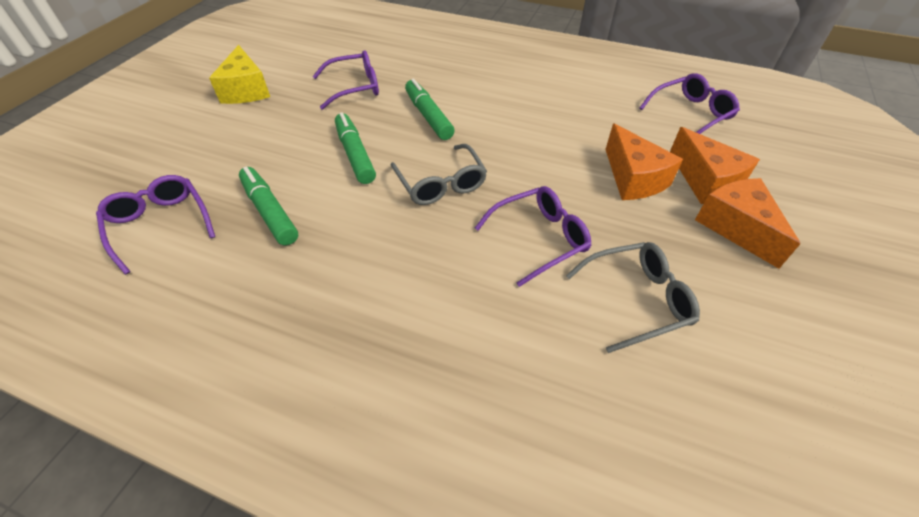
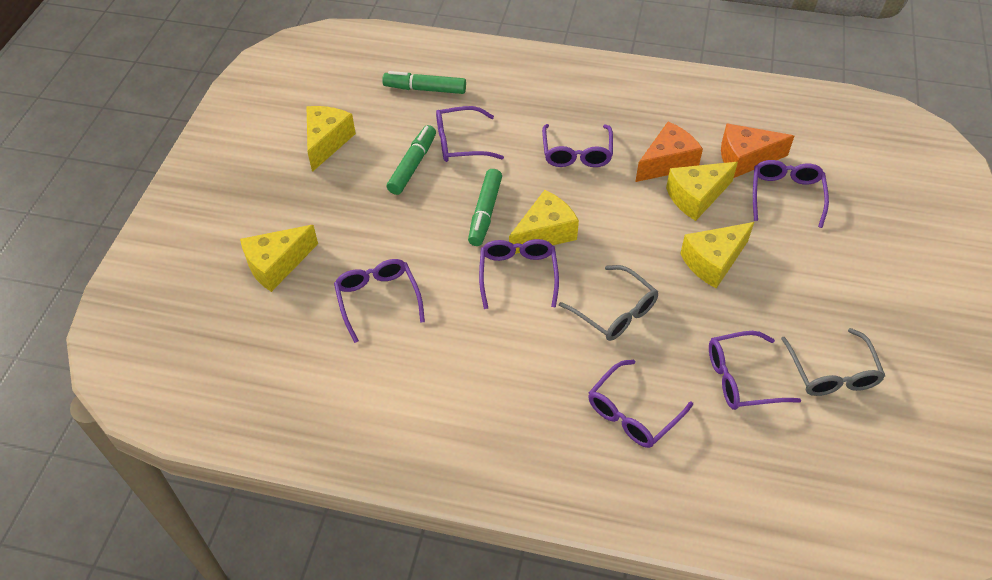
orange cheese: [605,123,683,200] [670,127,760,204] [695,178,800,269] = 3 -> [635,122,703,182] [721,124,794,178] = 2
purple glasses: [96,175,215,275] [313,50,379,110] [475,186,591,287] [639,73,740,134] = 4 -> [334,259,425,343] [436,106,504,162] [479,239,559,309] [542,124,613,167] [588,360,693,448] [709,331,801,410] [753,160,829,228] = 7
yellow cheese: [209,45,270,104] = 1 -> [240,225,318,292] [307,106,356,172] [509,190,579,254] [666,162,738,221] [680,222,754,288] = 5

